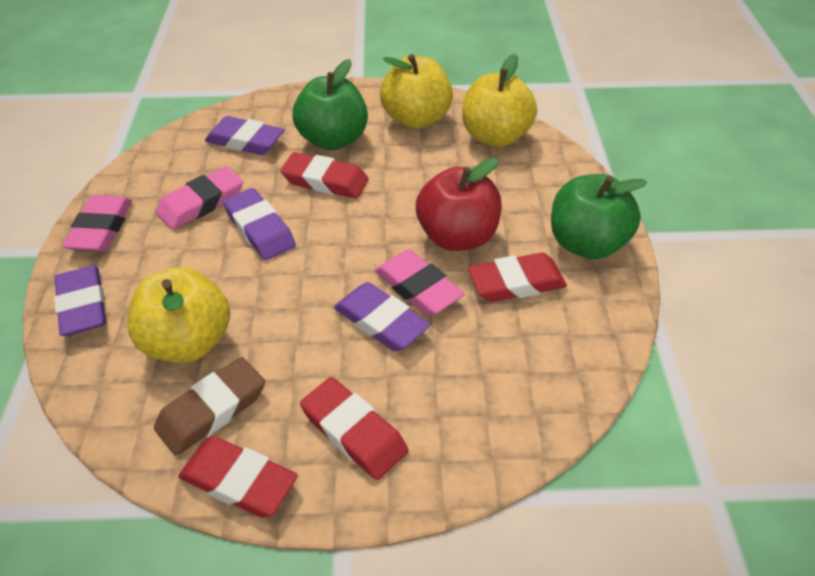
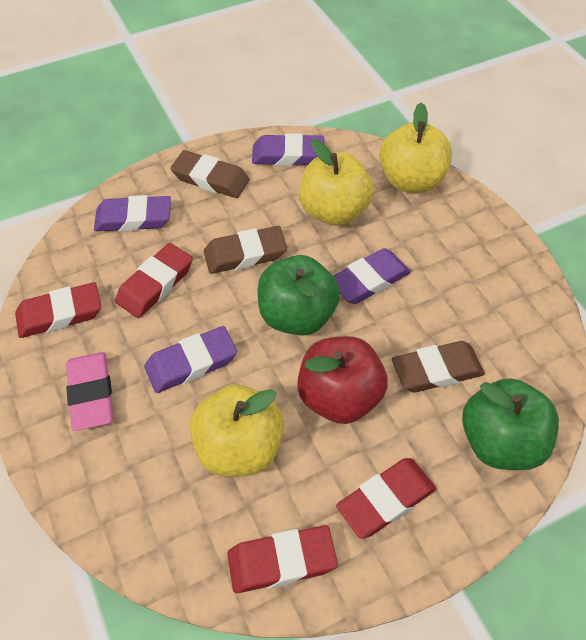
brown eraser: [154,357,265,456] = 1 -> [170,150,249,198] [204,226,287,274] [392,341,485,393] = 3
pink eraser: [62,195,132,251] [156,166,243,230] [375,249,464,316] = 3 -> [66,352,114,431] = 1

